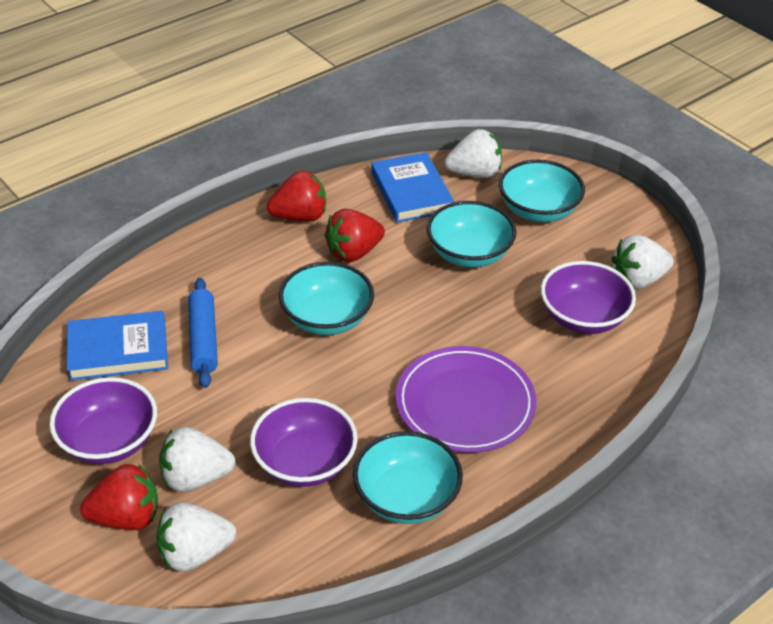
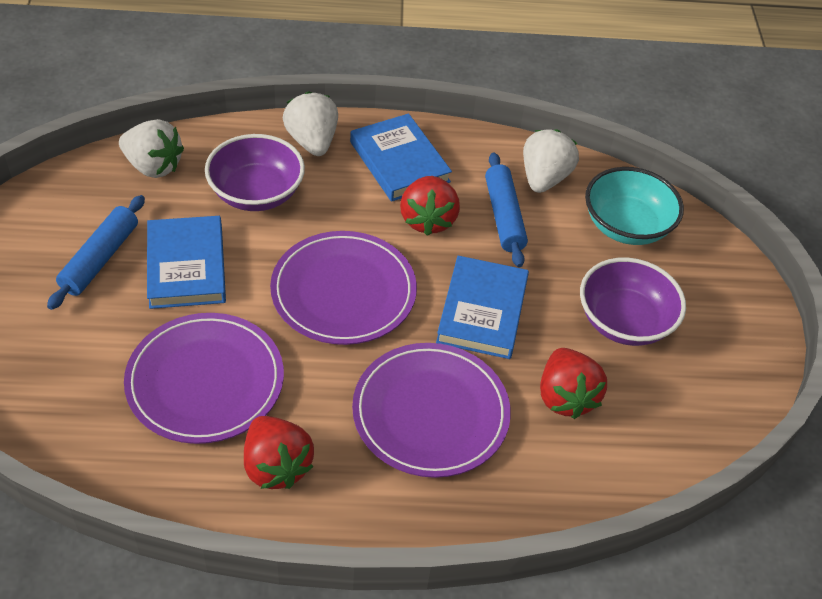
blue book: [67,311,168,381] [371,152,454,223] = 2 -> [147,216,226,309] [350,114,452,202] [436,256,529,359] = 3
blue rolling pin: [188,278,218,388] = 1 -> [47,195,145,310] [485,152,528,267] = 2
purple bowl: [50,377,157,464] [250,398,358,487] [541,261,636,334] = 3 -> [205,134,305,211] [580,257,686,346] = 2
purple plate: [396,346,536,453] = 1 -> [124,313,284,444] [270,231,417,345] [352,343,511,478] = 3
turquoise bowl: [279,262,374,335] [353,431,463,524] [427,201,516,267] [499,160,585,222] = 4 -> [585,167,684,245] = 1
white strawberry: [156,502,236,572] [159,427,235,492] [445,129,502,178] [611,235,674,289] = 4 -> [119,119,184,178] [283,91,338,156] [523,129,579,193] = 3

